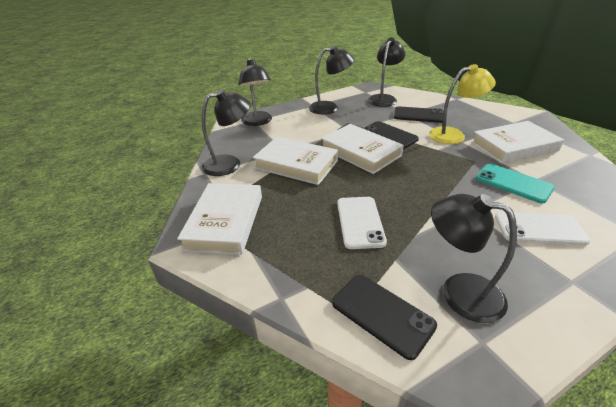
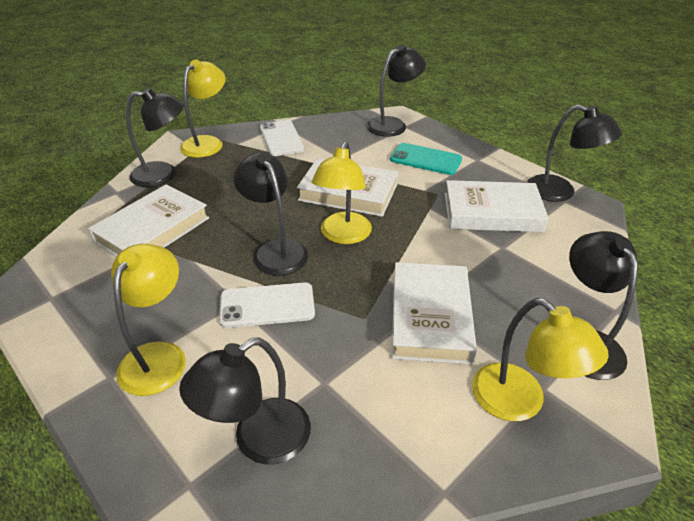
black lamp: [202,89,251,176] [239,58,272,126] [309,46,355,114] [368,37,406,107] [431,194,517,323] = 5 -> [126,88,184,187] [179,338,311,465] [234,153,308,276] [367,45,426,137] [527,105,622,202] [569,231,638,380] = 6
black phone: [332,275,437,360] [363,121,419,149] [394,106,444,123] = 3 -> none = 0
yellow lamp: [429,64,496,144] = 1 -> [111,244,186,396] [180,59,226,158] [312,142,372,244] [472,298,608,421] = 4

